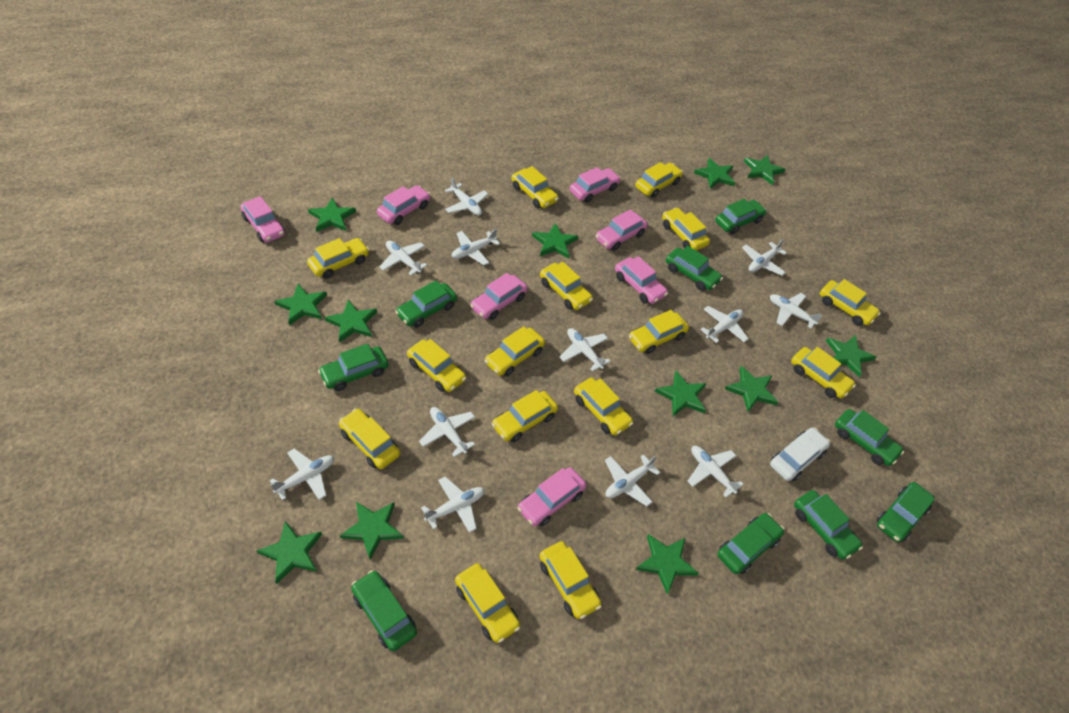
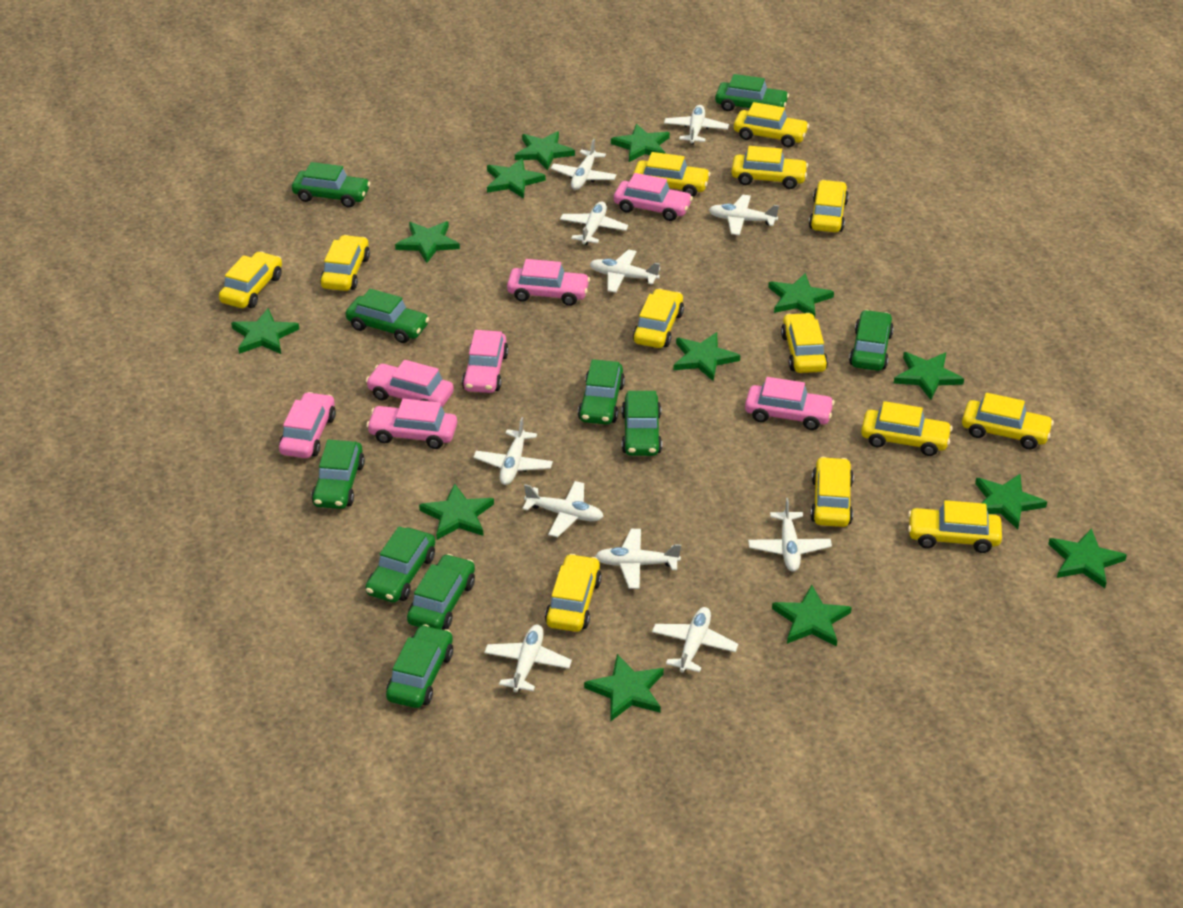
green car: [318,344,389,391] [351,570,417,651] [395,281,457,328] [666,246,723,291] [715,199,767,234] [717,513,785,574] [794,490,863,559] [835,409,904,466] [876,482,935,542] = 9 -> [292,162,370,207] [311,440,365,509] [346,289,429,343] [365,527,435,603] [386,624,453,708] [407,554,475,630] [578,359,625,425] [622,391,662,456] [715,74,789,111] [849,310,894,371] = 10
green star: [257,521,322,584] [274,284,327,325] [308,197,356,232] [325,299,377,343] [340,502,404,559] [532,223,578,258] [636,534,699,595] [655,371,706,416] [694,158,735,188] [725,366,778,412] [744,155,785,185] [826,335,876,377] = 12 -> [231,308,299,354] [395,221,460,263] [419,483,494,540] [487,158,546,199] [515,131,575,170] [584,654,664,721] [611,124,670,162] [673,332,740,381] [768,273,834,317] [772,585,852,647] [894,352,964,400] [975,474,1047,530] [1048,528,1127,588] = 13
white car: [770,428,830,481] = 1 -> none = 0
white plane: [270,448,334,500] [379,241,427,275] [419,407,475,457] [421,477,485,533] [445,177,488,215] [452,229,500,265] [560,328,611,371] [605,455,660,506] [687,446,744,497] [700,306,748,343] [742,239,787,276] [770,293,822,328] = 12 -> [473,417,553,485] [484,625,572,692] [522,481,604,537] [551,139,617,190] [560,201,628,245] [590,249,661,293] [595,529,681,589] [652,607,738,672] [664,105,729,145] [709,195,779,235] [748,498,832,572] = 11
yellow car: [307,238,369,279] [339,408,400,469] [407,339,466,392] [455,563,520,643] [484,326,545,376] [492,390,558,442] [512,166,559,208] [539,541,602,619] [540,262,593,310] [574,378,633,436] [629,310,689,354] [635,162,683,198] [662,207,710,251] [791,347,856,398] [820,279,881,326] = 15 -> [219,251,282,308] [320,235,370,291] [545,554,602,632] [633,152,711,197] [633,288,684,348] [731,146,808,189] [734,102,809,147] [781,313,828,373] [809,180,849,232] [810,457,854,527] [861,401,953,456] [908,500,1002,553] [962,393,1054,449] = 13

